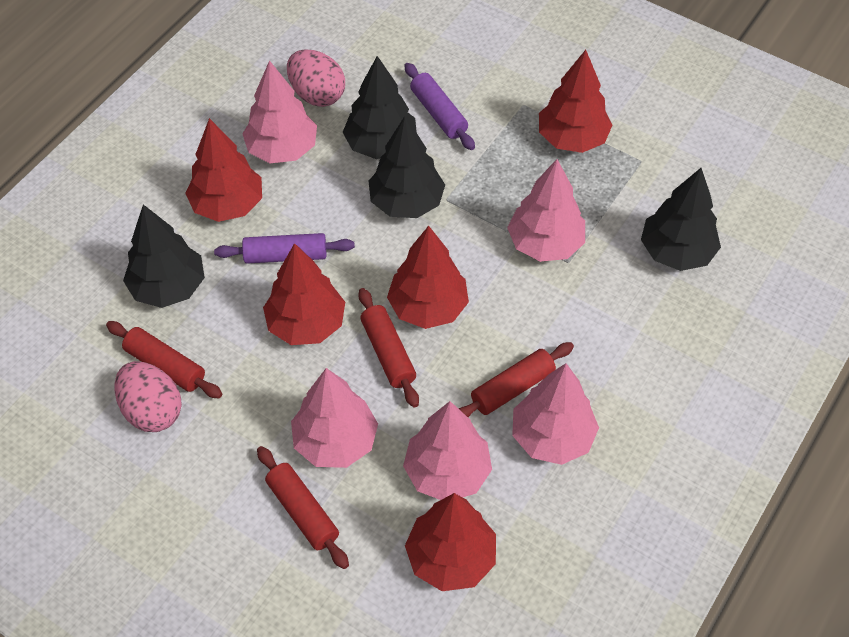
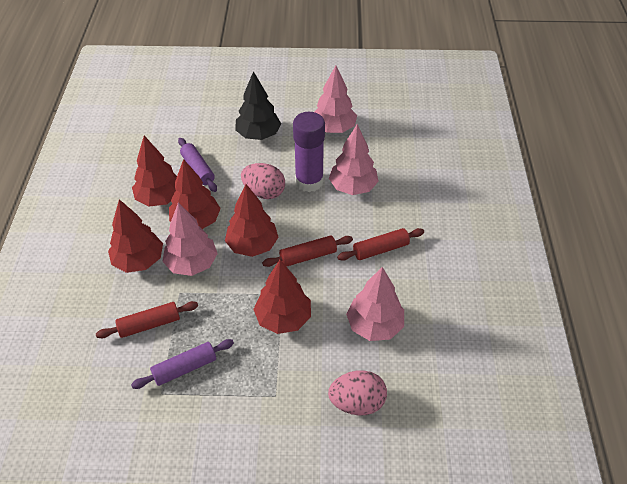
black tree: [123,204,205,308] [343,56,417,159] [369,116,445,218] [641,168,721,271] = 4 -> [235,71,281,140] = 1
pink tree: [242,60,317,163] [291,368,378,468] [403,401,492,500] [507,159,585,262] [512,363,599,465] = 5 -> [162,202,218,276] [315,65,357,133] [329,124,379,195] [346,267,404,341] = 4
purple glue stick: none = 0 -> [293,112,325,192] = 1
red rolling pin: [106,321,222,398] [257,446,349,569] [358,288,419,408] [458,342,574,417] = 4 -> [96,301,198,338] [262,235,353,267] [337,228,424,261] = 3

